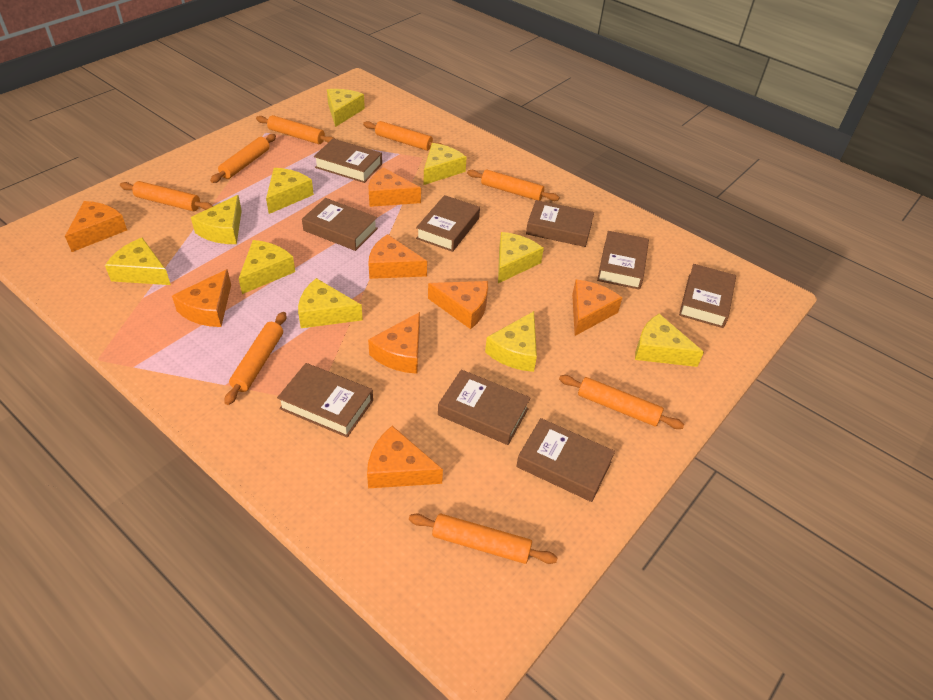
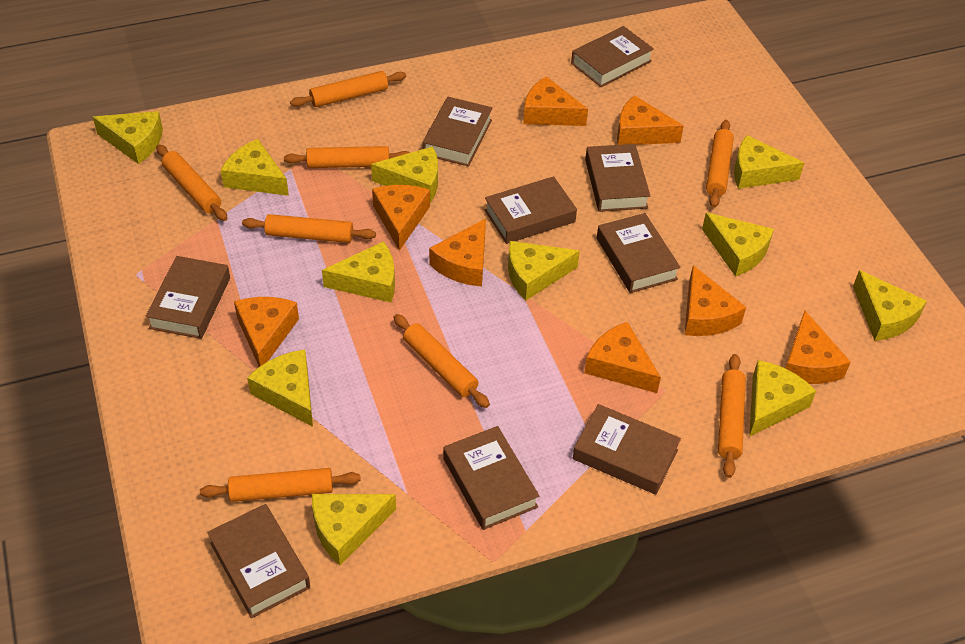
yellow cheese: [105,238,171,285] [191,195,242,244] [238,240,295,294] [266,168,314,214] [298,278,363,328] [327,89,365,127] [424,143,467,185] [485,311,537,372] [498,232,544,283] [635,314,704,367] = 10 -> [93,111,163,164] [221,139,289,196] [247,350,313,427] [312,494,396,565] [322,241,395,303] [371,147,438,202] [508,241,580,301] [702,213,774,277] [734,135,804,189] [749,360,816,437] [853,270,927,341] = 11

